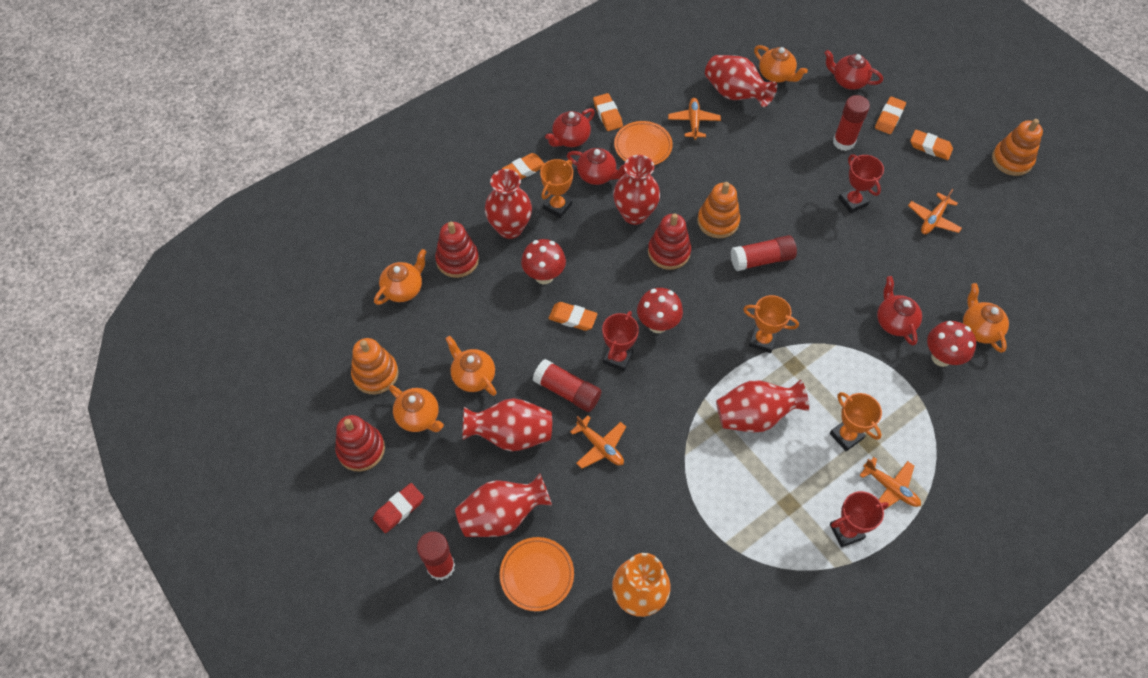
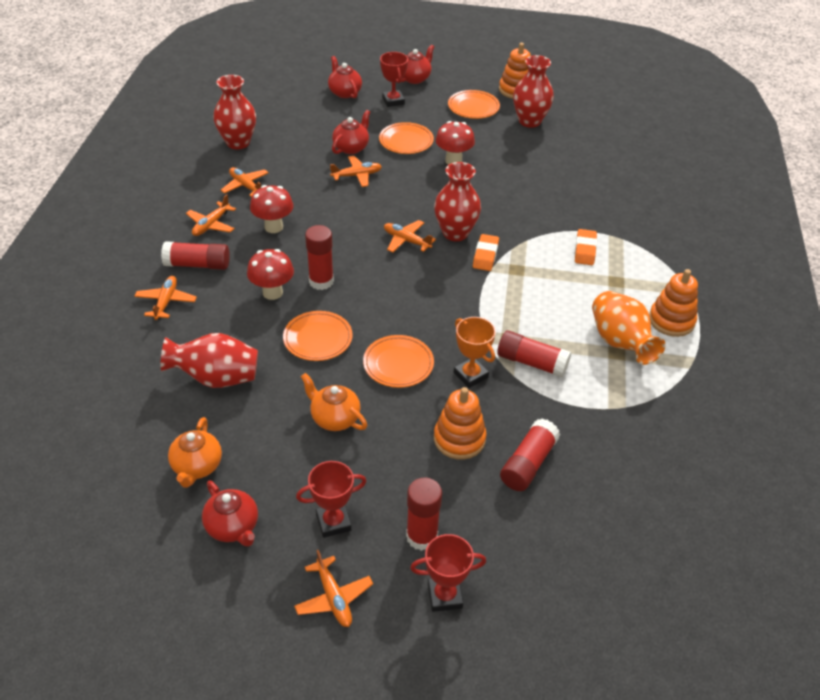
orange eraser: [502,153,545,179] [549,302,598,331] [593,93,623,131] [875,97,906,134] [910,130,953,160] = 5 -> [473,234,499,271] [575,229,597,265] = 2
orange plane: [570,416,626,469] [668,98,721,140] [859,457,921,510] [908,189,962,234] = 4 -> [134,276,197,320] [186,194,236,236] [221,167,269,197] [294,550,373,627] [330,156,382,187] [384,220,436,253] = 6
orange plate: [500,537,574,611] [614,121,673,165] = 2 -> [283,311,353,361] [363,335,434,388] [379,122,434,154] [448,90,500,119] = 4
orange teapot: [374,249,427,305] [389,385,444,432] [445,336,497,396] [754,45,808,82] [963,283,1009,353] = 5 -> [168,417,222,488] [301,373,367,431] = 2
orange trophy: [540,159,573,218] [743,295,799,353] [830,392,882,451] = 3 -> [454,317,496,388] = 1
red eraser: [373,483,424,533] = 1 -> none = 0
red glue stick: [417,532,455,580] [533,359,601,412] [731,235,797,271] [833,95,870,151] = 4 -> [161,241,230,270] [305,225,334,290] [406,477,442,551] [497,330,571,377] [500,419,560,491] = 5
red stacking toy: [335,415,385,472] [435,222,479,278] [648,213,691,270] = 3 -> none = 0
red vase: [455,474,552,537] [462,398,552,451] [485,169,532,239] [613,155,660,225] [705,55,777,107] [716,380,809,432] = 6 -> [160,333,258,388] [213,75,256,149] [434,162,481,241] [513,55,554,128] = 4

